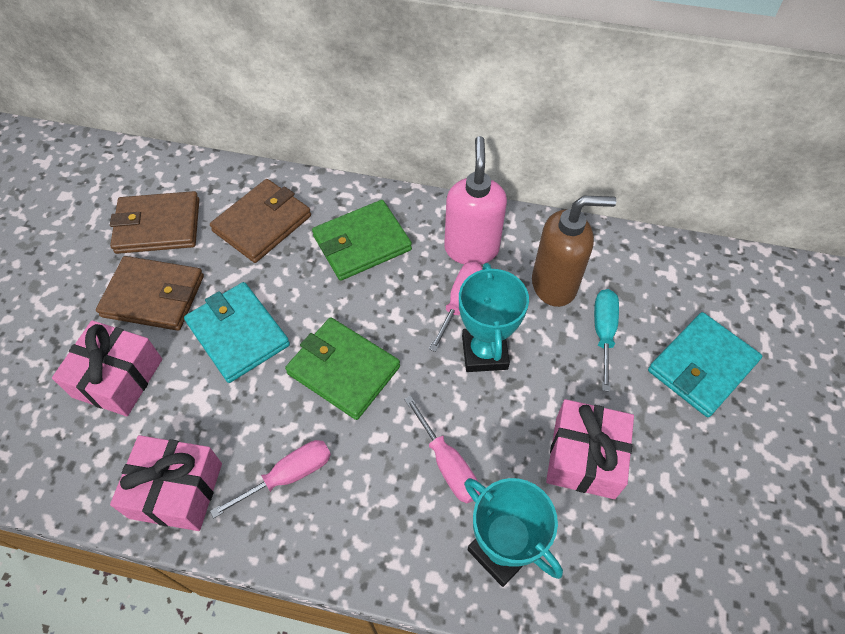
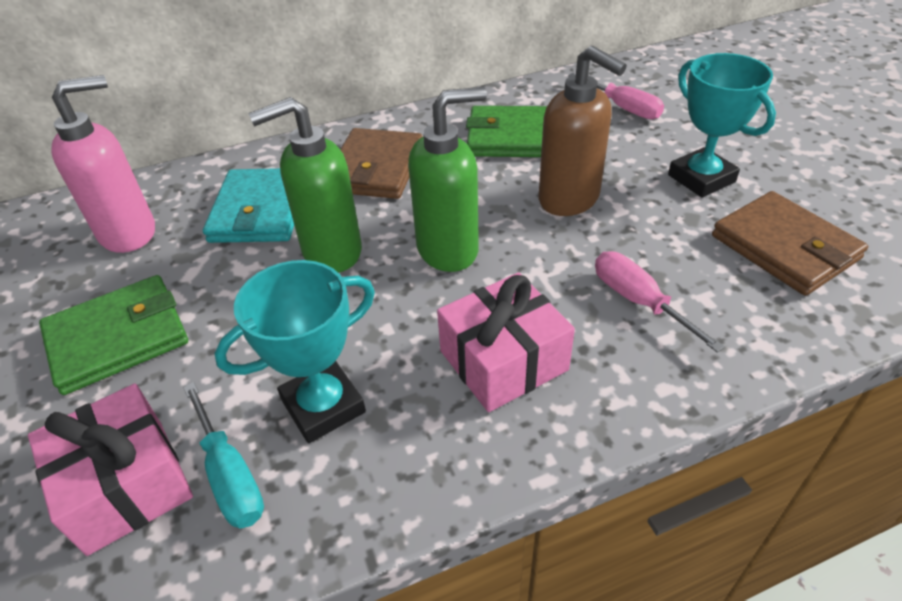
brown wallet: [96,256,204,331] [110,191,199,254] [210,179,311,263] = 3 -> [340,128,423,199] [712,191,868,296] = 2
green soap dispenser: none = 0 -> [249,97,362,273] [408,87,487,272] = 2
pink gift: [52,320,162,416] [110,435,222,531] [546,399,634,499] = 3 -> [28,383,193,556] [437,272,575,412] = 2
pink screwdriver: [210,440,331,518] [404,396,480,503] [429,261,482,352] = 3 -> [568,73,664,120] [595,251,725,353] = 2
turquoise wallet: [184,282,290,383] [648,312,762,417] = 2 -> [203,168,294,243] = 1

